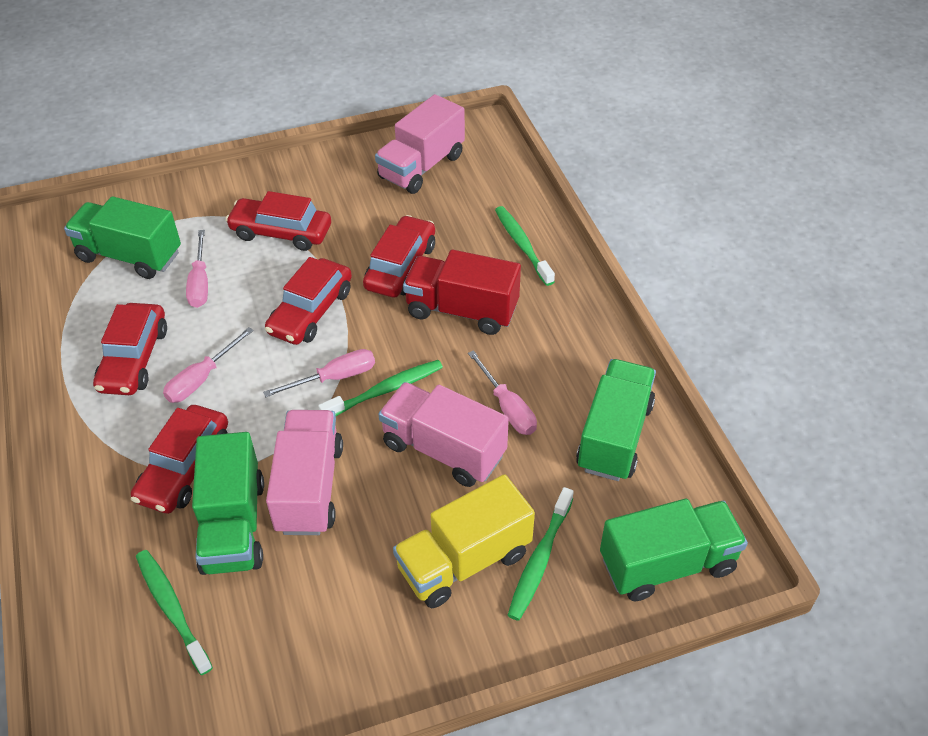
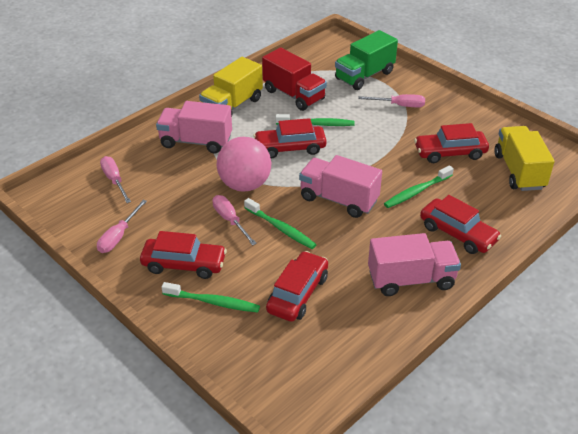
green truck: [64,196,181,279] [192,432,264,575] [576,359,656,481] [600,499,748,601] = 4 -> [335,30,398,90] = 1
pink ball: none = 0 -> [217,137,271,192] = 1
yellow truck: [393,474,535,608] = 1 -> [199,57,263,117] [494,126,555,191] = 2

